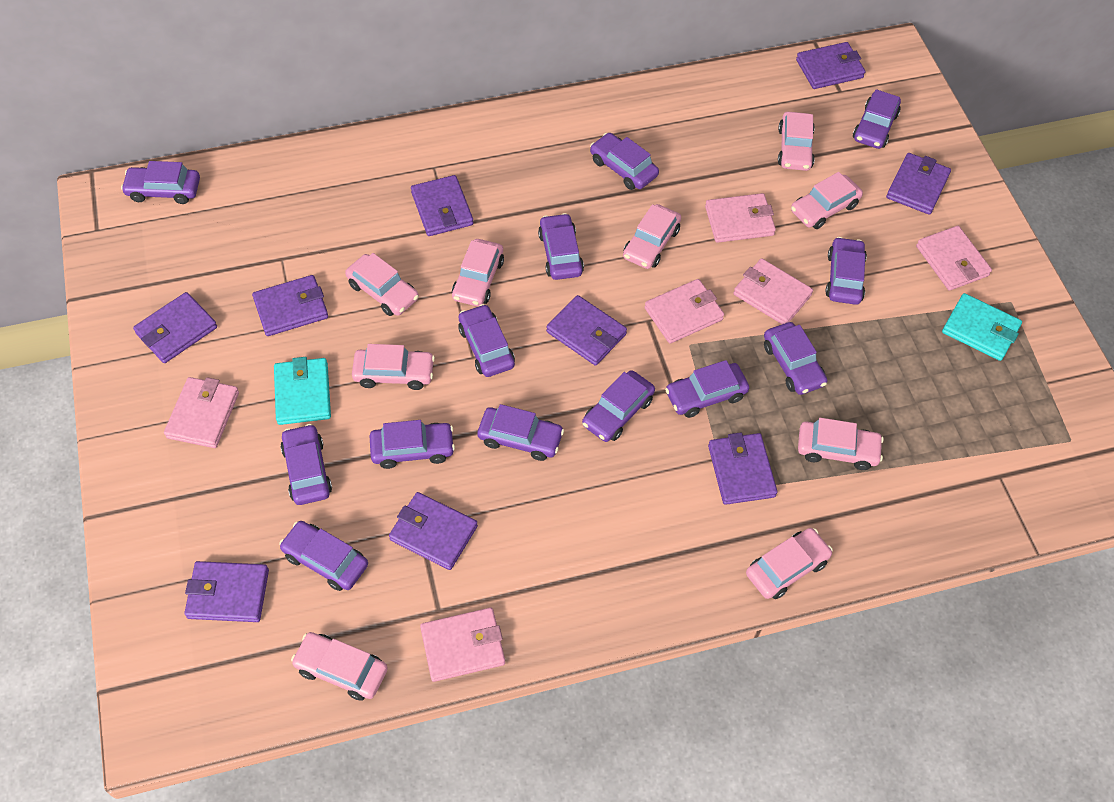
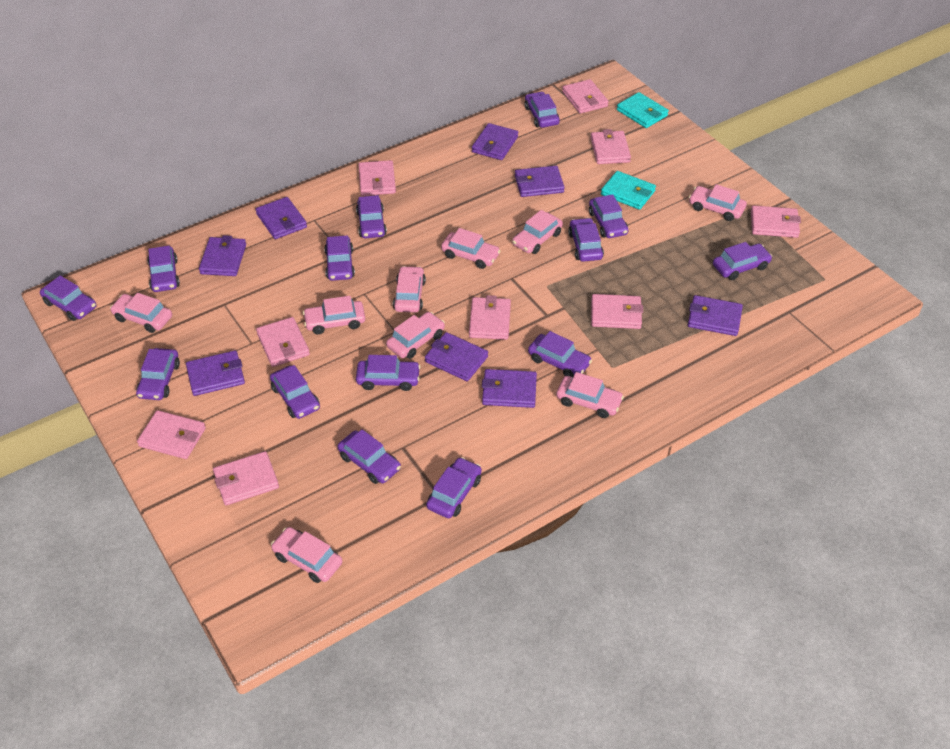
pink wallet: [164,377,239,448] [420,608,505,682] [645,279,724,344] [705,193,776,243] [734,258,813,324] [916,226,992,291] = 6 -> [137,410,206,459] [213,451,279,505] [256,317,310,367] [358,160,396,196] [469,295,511,340] [562,79,609,114] [591,129,631,164] [591,294,643,329] [751,205,801,238] = 9
purple car: [121,161,200,204] [279,521,368,591] [280,424,332,505] [369,420,455,469] [459,304,515,377] [477,404,564,461] [538,213,584,280] [582,370,655,442] [590,133,659,190] [665,360,749,418] [764,322,827,395] [825,237,867,305] [853,89,901,149] = 13 -> [40,276,96,321] [136,348,180,400] [147,246,180,292] [270,365,320,419] [324,236,355,281] [338,429,401,484] [356,195,387,238] [356,355,420,391] [426,457,482,518] [524,91,560,128] [528,331,592,377] [568,218,604,262] [589,194,628,238] [713,242,772,280] = 14
purple wallet: [133,292,217,363] [184,561,269,622] [252,275,328,336] [389,492,478,570] [411,175,473,236] [546,295,627,366] [708,432,778,505] [796,42,865,89] [886,153,951,215] = 9 -> [186,350,245,396] [199,235,246,276] [256,197,307,239] [425,332,488,381] [472,123,518,160] [482,369,537,408] [515,166,565,197] [688,295,743,336] = 8

